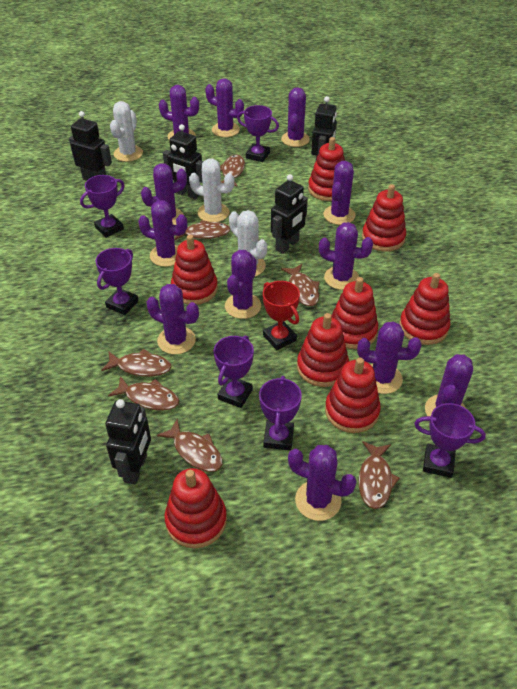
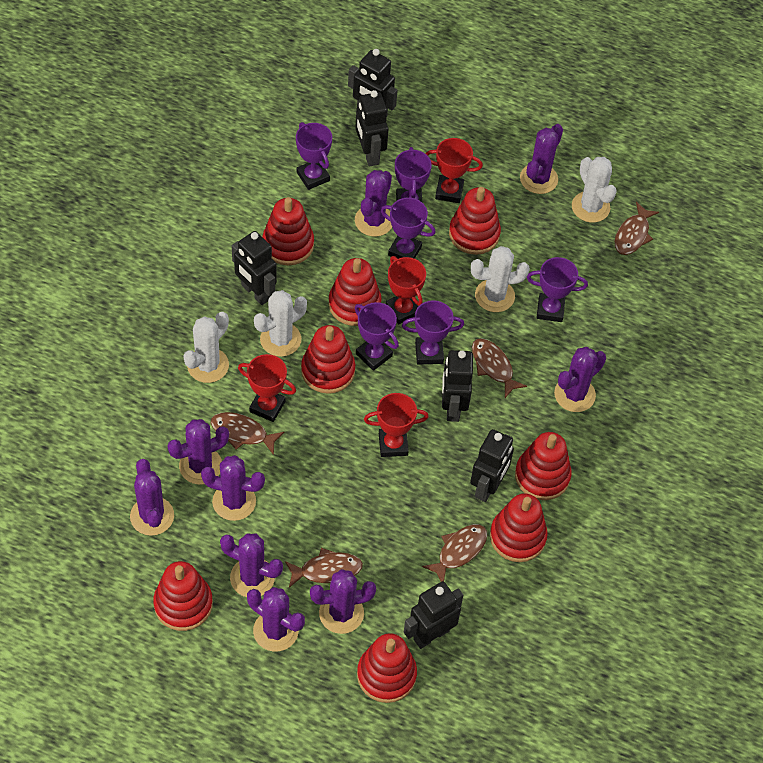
black robot: [69,111,112,181] [105,399,151,485] [163,124,204,200] [271,174,308,254] [311,96,337,161] = 5 -> [232,231,277,305] [348,49,398,114] [355,90,389,166] [404,581,463,649] [442,350,473,422] [470,429,514,502] = 6
brown fish: [101,349,172,377] [108,376,179,411] [157,419,222,472] [174,220,231,240] [220,155,245,187] [281,264,320,306] [359,441,400,509] = 7 -> [211,412,284,455] [285,548,363,588] [422,524,487,582] [472,338,527,398] [615,202,659,255] = 5
purple cactus: [138,200,187,267] [141,163,187,225] [146,284,199,355] [159,85,199,140] [205,78,244,137] [225,250,261,319] [281,87,310,147] [288,445,357,521] [319,222,373,290] [323,161,356,225] [357,322,422,394] [425,354,473,416] = 12 -> [130,459,174,536] [168,419,229,485] [201,455,265,521] [220,533,283,597] [247,587,305,652] [310,569,376,634] [355,170,392,237] [520,124,563,194] [554,347,606,412] = 9
red trophy: [263,281,300,350] = 1 -> [238,354,296,422] [364,393,429,457] [386,256,426,325] [425,138,483,203] = 4
white cactus: [110,101,143,162] [189,159,234,222] [229,210,267,276] = 3 -> [183,312,229,383] [254,290,307,357] [471,246,530,312] [572,157,617,223] = 4

